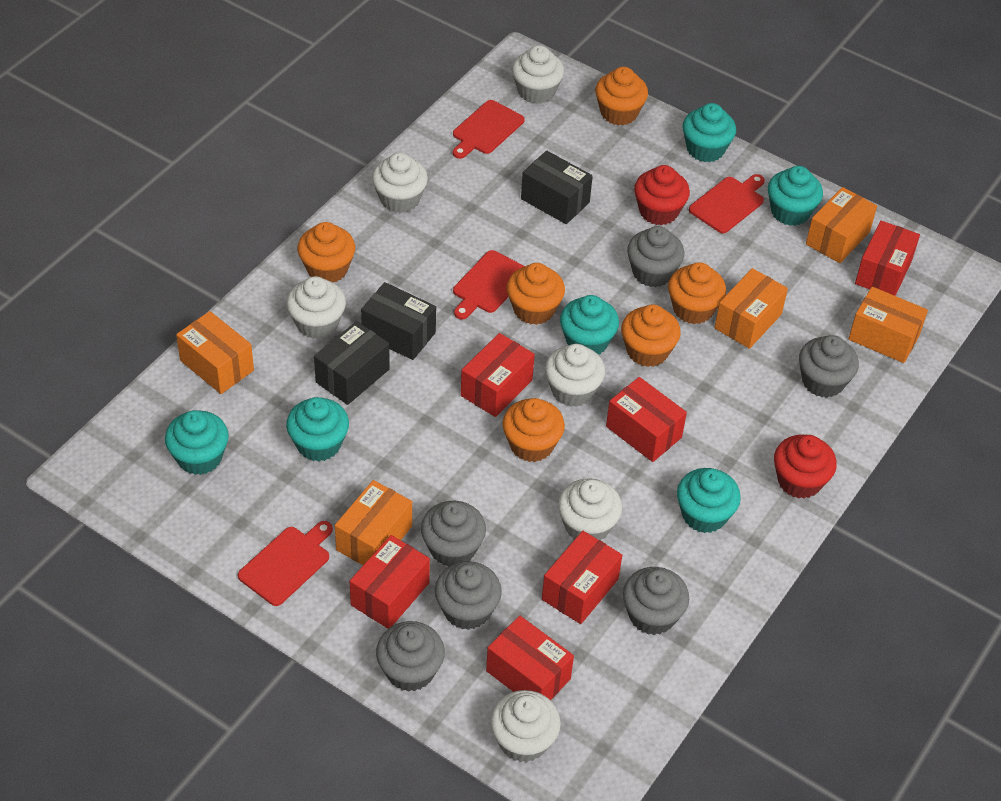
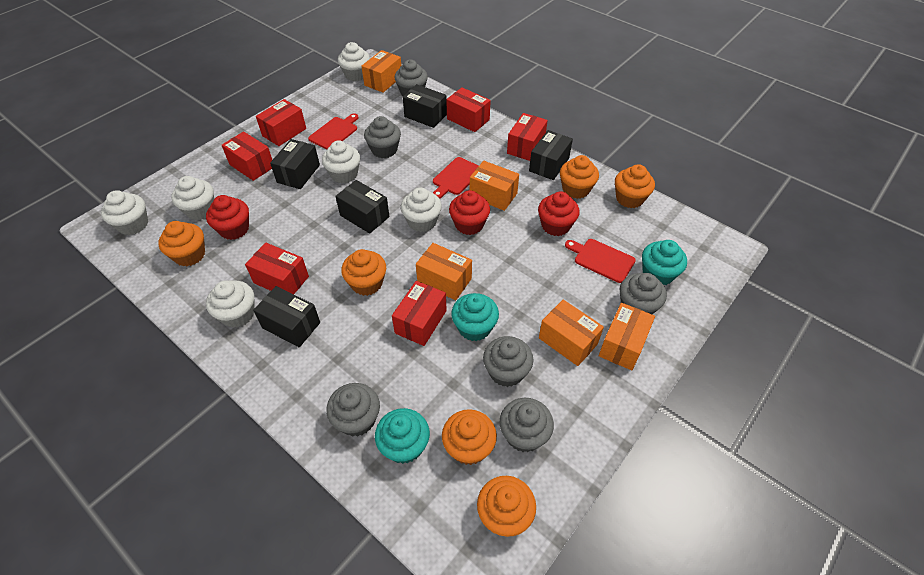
black box: [314,321,390,405] [361,282,436,360] [521,151,593,224] = 3 -> [253,286,320,347] [270,139,320,189] [336,180,390,234] [403,84,447,128] [529,130,573,180] = 5
red cupcake: [634,165,690,225] [774,435,837,499] = 2 -> [206,195,249,240] [449,190,490,235] [538,191,579,236] = 3
red cutting board: [238,521,333,606] [453,100,525,159] [453,250,525,319] [689,174,765,233] = 4 -> [308,113,359,150] [433,157,479,199] [565,239,636,283] = 3
turquoise cupcake: [165,410,229,475] [286,397,349,461] [560,295,619,355] [677,468,741,533] [683,103,736,162] [768,166,823,226] = 6 -> [375,408,430,464] [451,293,499,341] [642,240,687,285] = 3

